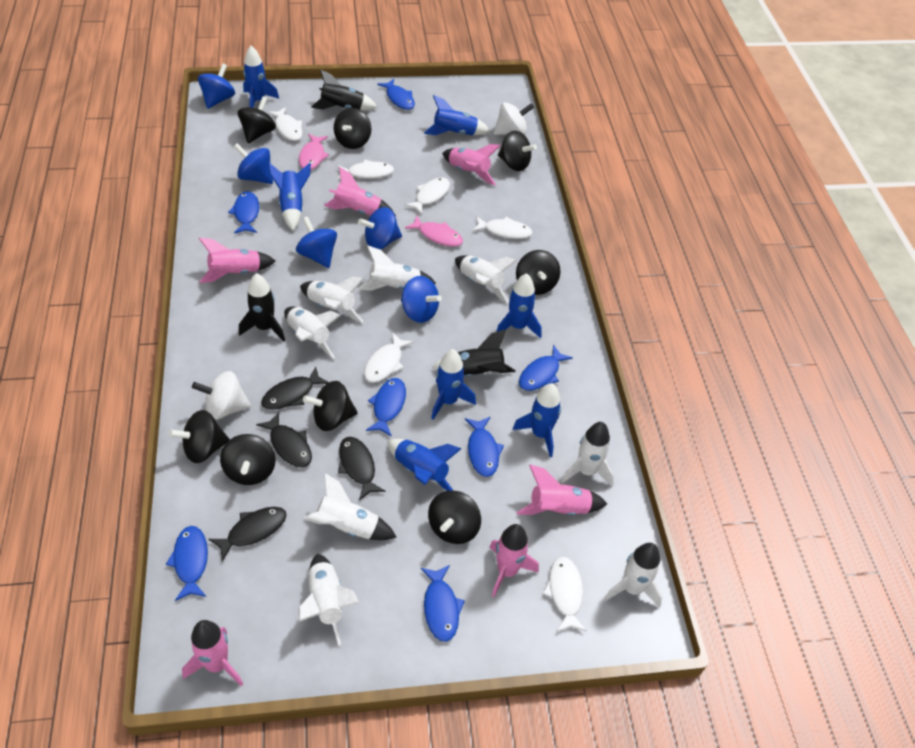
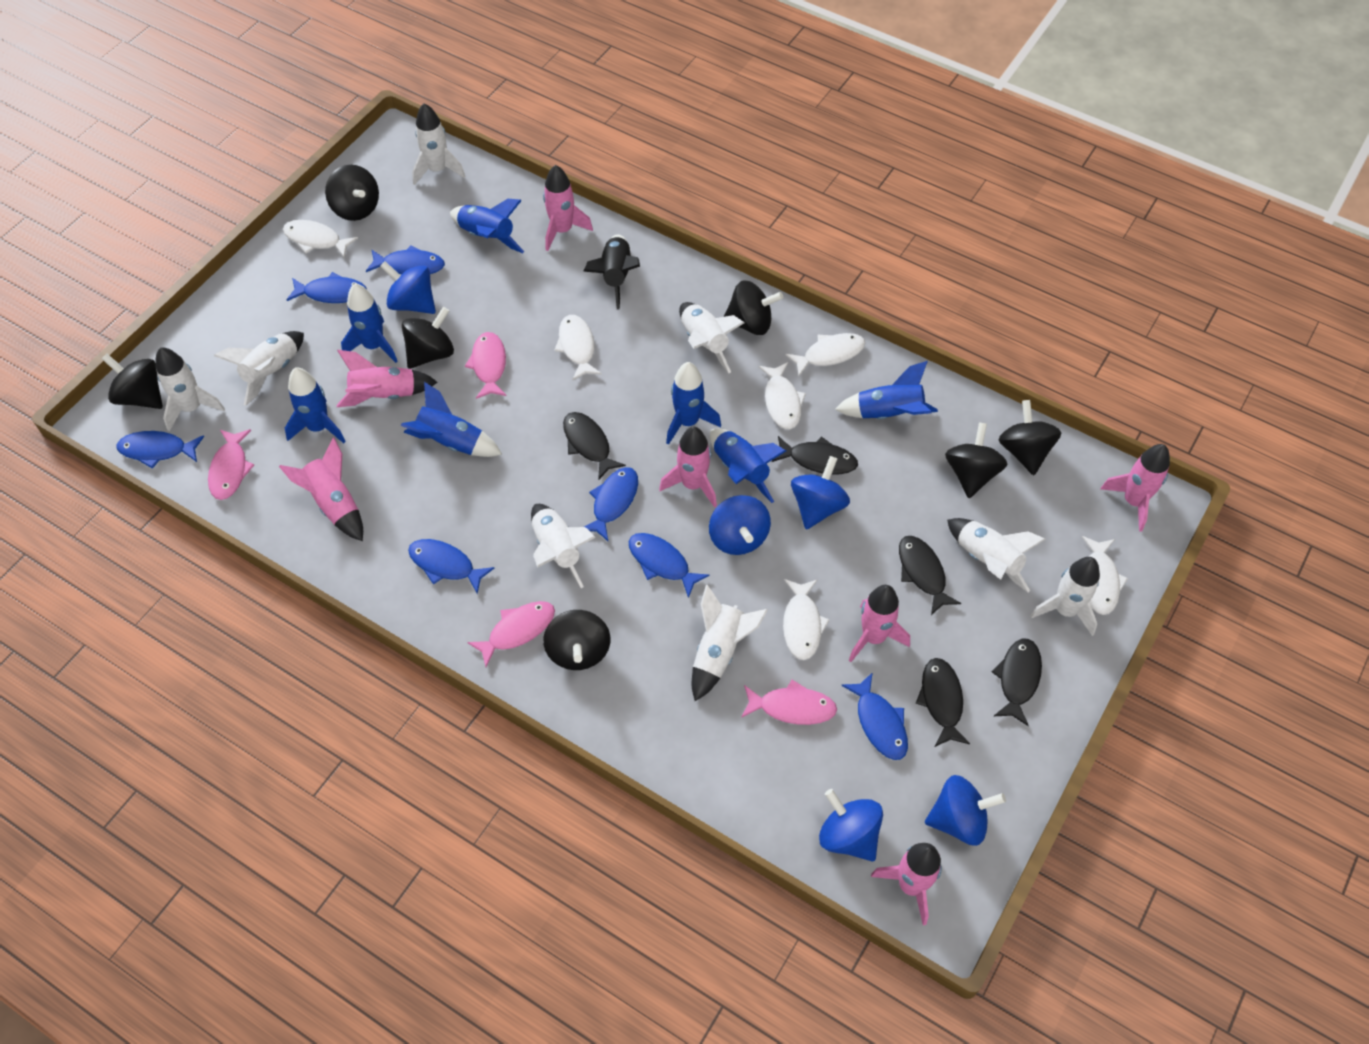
black fish: [209,507,286,561] [256,412,312,467] [261,367,329,410] [338,437,386,500] = 4 -> [563,412,626,480] [771,436,858,474] [899,536,961,615] [916,658,970,747] [992,639,1042,726] = 5
black rocket: [239,273,285,342] [311,70,377,110] [432,329,515,376] = 3 -> [584,234,640,310] = 1
black spinning top: [169,410,230,463] [220,434,275,485] [238,96,276,143] [303,381,358,431] [334,108,372,149] [428,490,481,544] [498,131,537,171] [516,250,560,295] = 8 -> [101,354,163,409] [325,165,379,221] [402,307,454,369] [543,610,610,670] [724,280,783,335] [945,422,1007,498] [999,400,1061,475] = 7
pink fish: [299,134,329,170] [405,215,463,247] = 2 -> [208,429,254,500] [465,332,507,399] [467,601,555,667] [741,680,837,725] = 4
pink rocket: [182,620,243,686] [199,237,275,283] [324,167,396,216] [442,144,501,186] [490,524,539,597] [516,465,607,515] = 6 -> [279,437,363,541] [336,350,437,407] [543,165,593,251] [659,427,717,508] [849,585,910,662] [871,843,942,926] [1100,444,1170,532] = 7
white spinning top: [192,371,251,420] [494,102,534,135] = 2 -> none = 0

